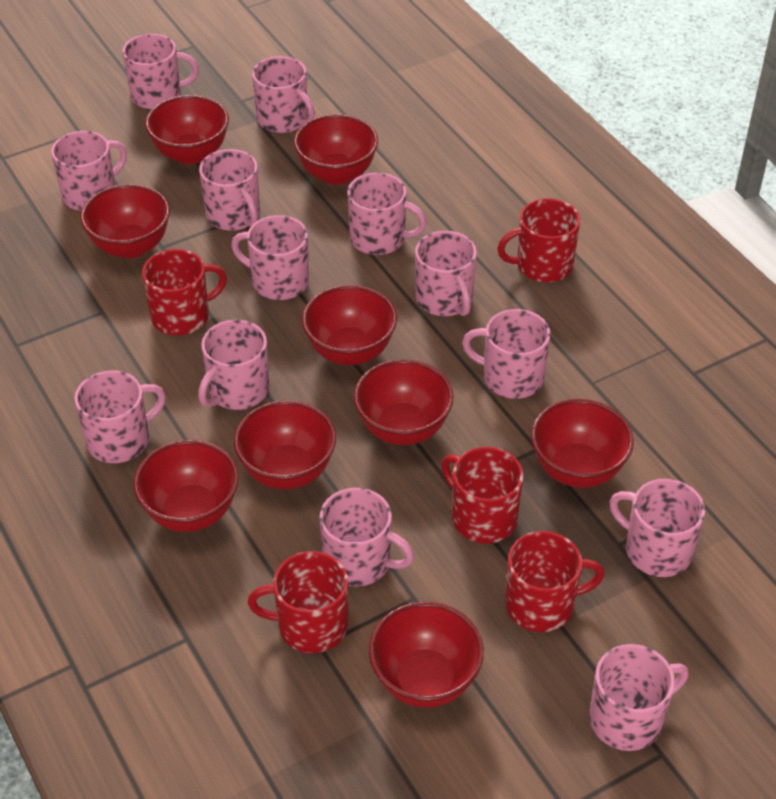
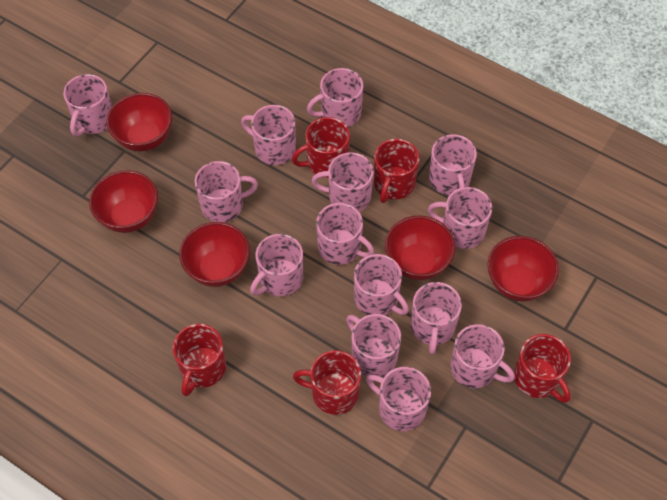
pink mug: [51,131,127,211] [74,371,166,463] [122,34,199,109] [198,320,269,410] [199,149,260,231] [231,215,309,300] [252,56,315,133] [319,488,414,587] [347,172,427,255] [415,231,477,316] [462,309,551,399] [589,644,689,751] [609,479,705,577] = 13 -> [63,74,112,137] [195,161,258,222] [241,105,296,165] [250,234,303,296] [307,68,363,127] [312,152,374,212] [316,203,374,265] [346,314,401,377] [354,254,409,315] [366,367,431,431] [411,282,462,354] [428,187,492,249] [429,134,477,195] [451,324,515,388] = 14
red bowl: [80,184,170,259] [133,440,239,532] [145,95,229,165] [234,400,336,489] [294,114,378,185] [302,285,397,365] [354,359,454,445] [369,602,484,708] [531,399,634,488] = 9 -> [89,170,158,233] [107,93,172,151] [179,222,250,287] [385,215,455,280] [487,236,559,301] = 5

